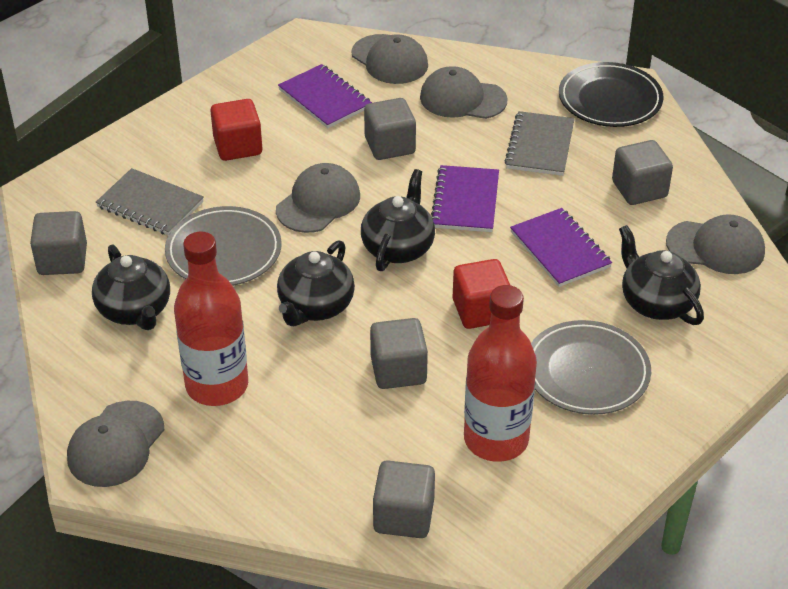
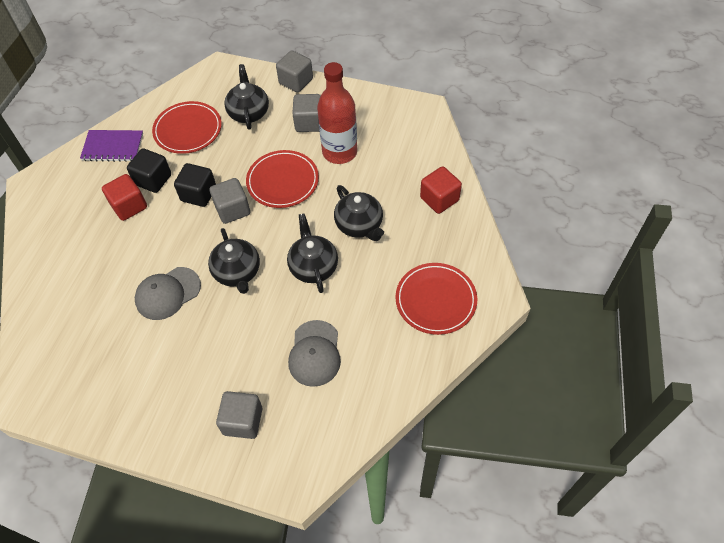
black cube: none = 0 -> [127,149,171,193] [174,163,216,207] = 2
black plate: [559,62,663,127] = 1 -> none = 0
grey cap: [67,401,164,487] [276,163,360,233] [351,34,428,84] [420,66,508,119] [666,214,765,274] = 5 -> [135,267,201,320] [288,320,341,387] = 2
grey cube: [30,211,87,275] [364,98,416,160] [370,318,428,389] [373,460,435,538] [612,140,673,205] = 5 -> [210,178,250,224] [216,391,262,439] [276,50,313,92] [292,94,321,132] = 4
grey notebook: [96,168,204,235] [505,111,575,176] = 2 -> none = 0
grey plate: [165,206,282,286] [531,320,651,415] = 2 -> none = 0
purple notebook: [278,64,372,128] [431,165,499,232] [510,208,612,287] = 3 -> [80,130,143,162] = 1
red bottle: [174,232,248,406] [464,285,537,462] = 2 -> [317,62,357,164] = 1
red plate: none = 0 -> [152,101,222,154] [246,150,319,208] [395,263,477,335] = 3

